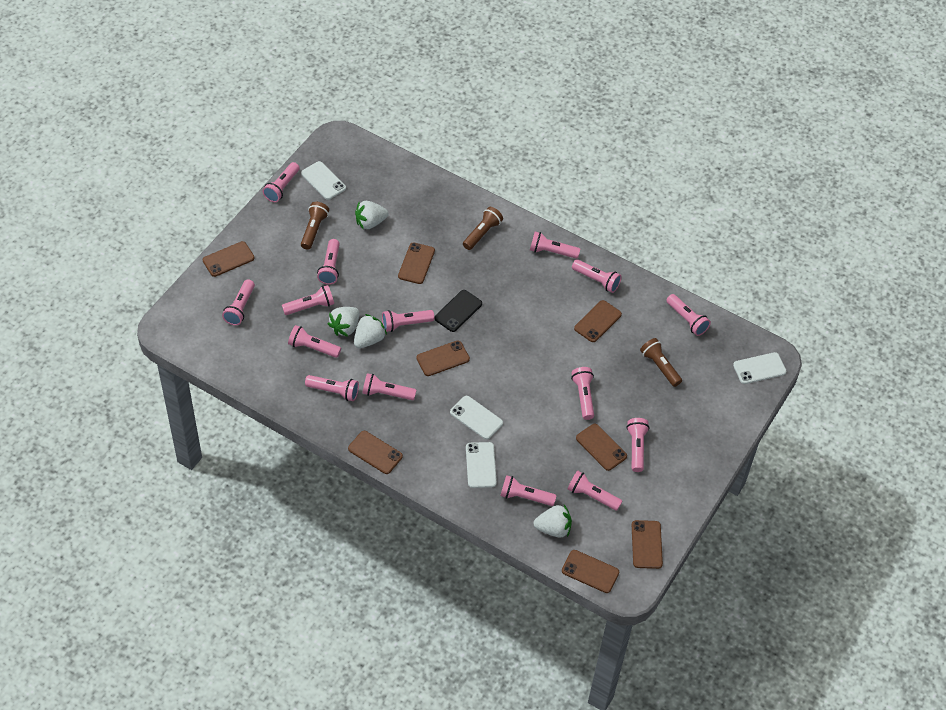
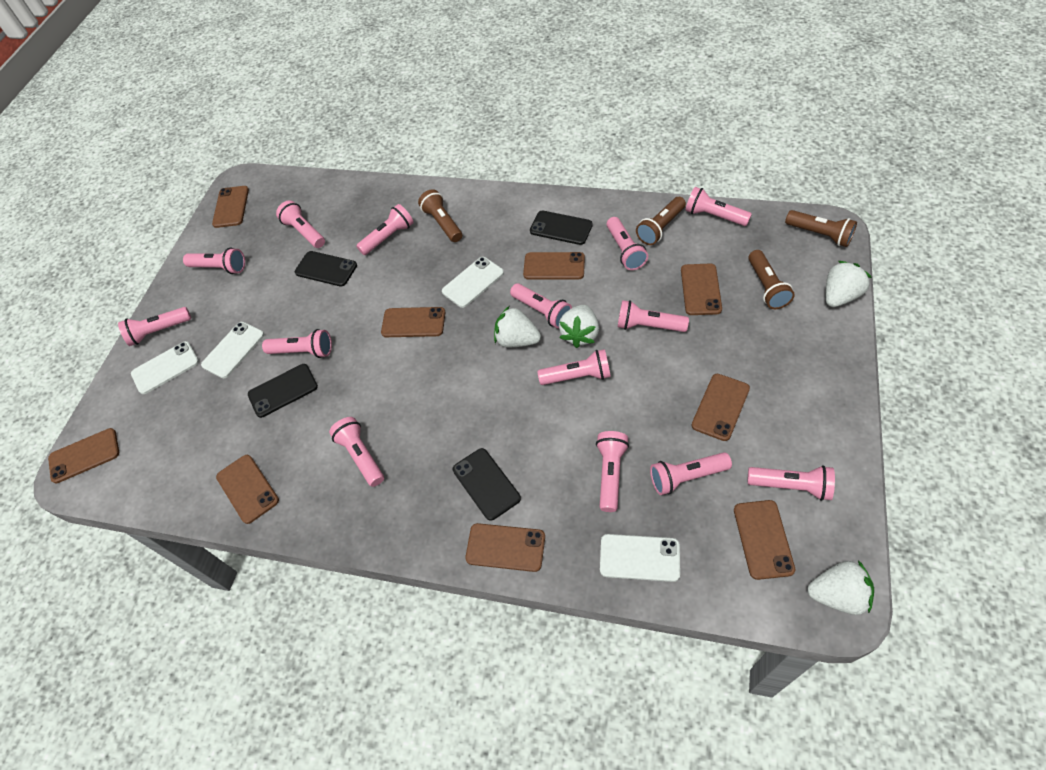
black phone: [435,290,482,332] = 1 -> [248,364,318,418] [295,251,357,287] [453,448,521,521] [530,211,593,245] = 4
brown flashlight: [301,202,329,250] [463,207,503,250] [640,338,682,387] = 3 -> [418,189,462,242] [636,197,686,245] [748,250,795,309] [785,210,857,247] = 4
brown phone: [203,241,254,277] [348,431,403,474] [398,242,435,284] [416,340,470,376] [562,550,619,593] [574,300,622,342] [576,424,627,471] [632,520,663,569] = 8 -> [48,428,119,484] [212,186,249,228] [216,455,279,524] [381,307,445,337] [465,523,545,572] [523,252,585,279] [681,264,722,315] [691,374,750,441] [734,500,795,580] = 9
pink flashlight: [222,279,255,325] [263,162,299,202] [282,285,334,315] [288,325,341,358] [305,375,359,401] [317,239,340,285] [362,373,416,400] [382,310,434,332] [500,475,557,506] [530,231,580,259] [568,471,622,511] [571,367,594,420] [572,259,622,293] [626,418,649,472] [666,294,711,336] = 15 -> [118,307,191,346] [183,248,245,274] [262,329,332,358] [276,200,325,248] [329,417,384,487] [356,204,414,255] [510,283,572,329] [537,349,611,385] [596,431,629,512] [607,217,648,270] [618,300,689,332] [650,452,732,495] [685,187,752,226] [747,465,835,501] = 14

